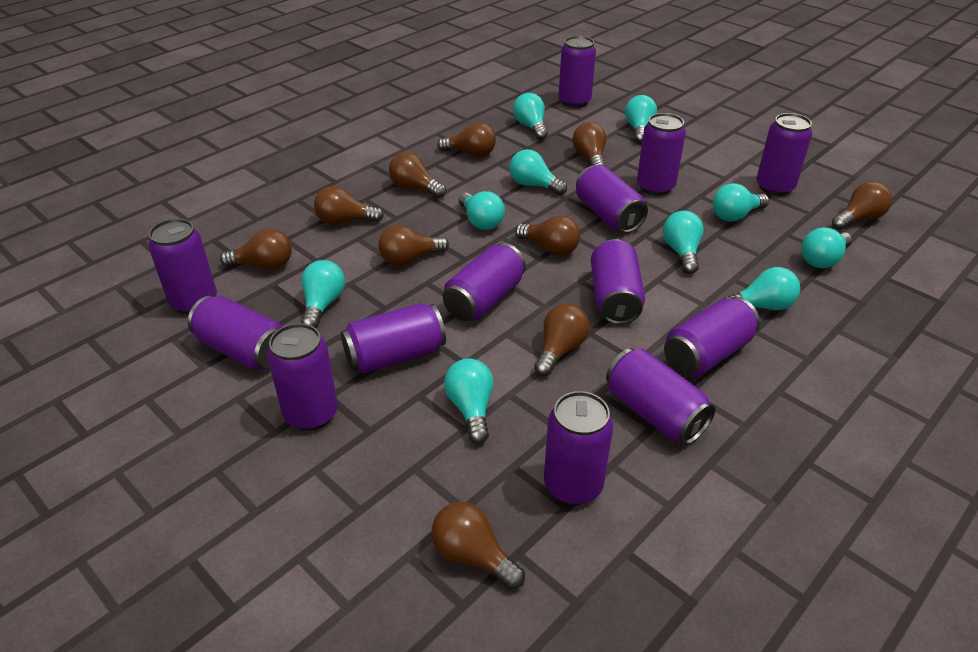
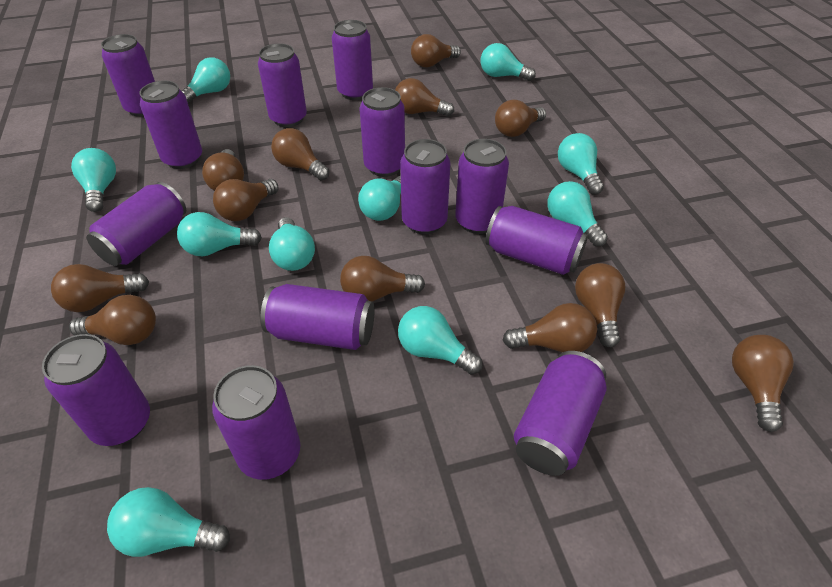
brown light bulb: [220,228,292,269] [314,186,384,224] [378,225,449,265] [389,152,446,198] [431,502,525,589] [437,122,496,157] [515,216,580,256] [534,304,590,376] [572,122,606,166] [832,182,892,230] = 10 -> [51,264,149,312] [69,295,156,345] [202,149,244,191] [213,179,279,221] [271,128,330,180] [340,256,425,302] [395,78,454,116] [411,34,461,68] [495,99,546,137] [503,303,597,353] [575,263,625,347] [732,335,794,432] = 12

